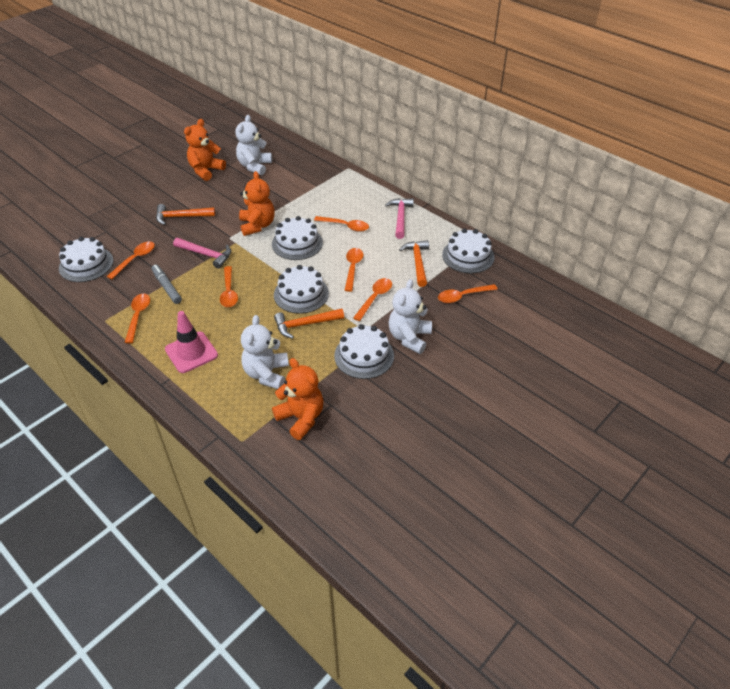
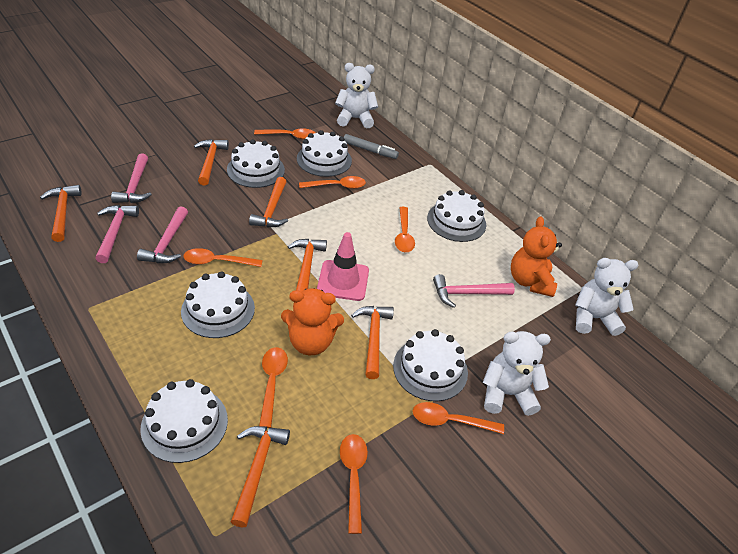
orange hammer: [156,204,215,225] [274,309,344,339] [399,240,429,287] = 3 -> [40,185,82,242] [194,139,229,185] [231,426,290,527] [249,177,288,227] [288,239,327,292] [351,306,394,379] = 6
orange teddy bear: [184,119,226,181] [239,171,275,236] [272,358,323,440] = 3 -> [281,288,344,355] [511,216,562,297] = 2
pink hammer: [173,238,231,269] [385,198,414,239] = 2 -> [95,205,139,263] [111,153,152,203] [137,206,188,263] [433,274,515,308] = 4
white cake: [59,237,114,282] [272,216,323,260] [274,265,329,314] [334,324,394,379] [442,228,495,273] = 5 -> [140,379,228,463] [181,271,255,338] [227,139,285,188] [297,130,352,177] [393,329,468,401] [427,190,486,242] = 6

